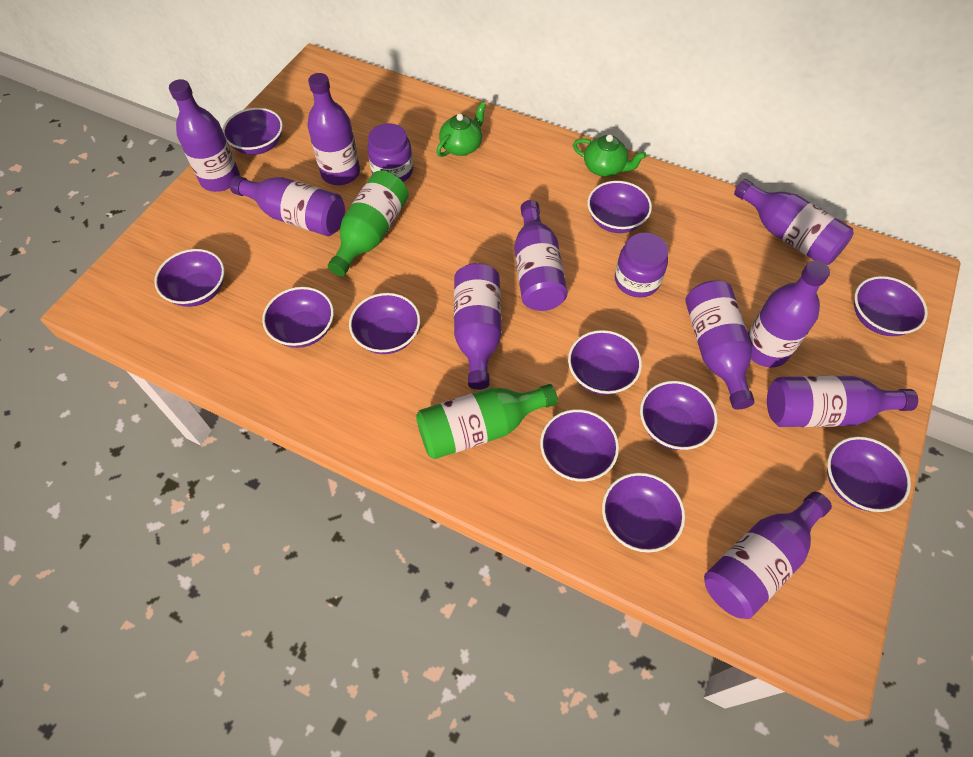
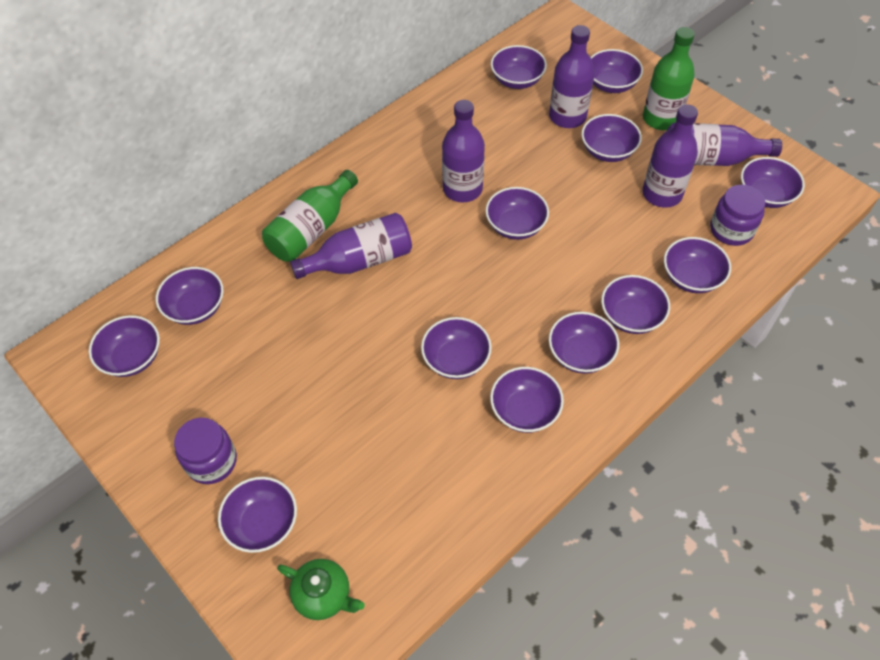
green teapot: [437,102,486,157] [573,134,646,177] = 2 -> [277,559,365,620] = 1
purple bottle: [169,79,240,192] [230,176,345,236] [307,73,360,185] [454,263,502,390] [514,200,568,311] [685,280,755,410] [704,492,832,619] [734,179,854,265] [748,260,830,367] [767,376,918,427] = 10 -> [290,213,412,279] [442,100,485,202] [549,25,595,128] [642,104,698,208] [667,123,782,166] = 5
purple bowl: [154,249,224,307] [222,108,283,155] [262,287,334,348] [349,293,420,354] [540,409,619,482] [568,330,642,395] [587,181,652,233] [602,473,685,553] [640,381,717,450] [827,437,911,512] [854,276,928,336] = 11 -> [89,315,160,377] [156,267,224,325] [218,477,297,553] [421,317,492,379] [486,187,549,240] [490,367,564,433] [491,45,547,89] [549,312,619,374] [581,114,642,162] [590,49,643,93] [601,275,670,334] [664,237,731,293] [741,157,805,208] = 13

